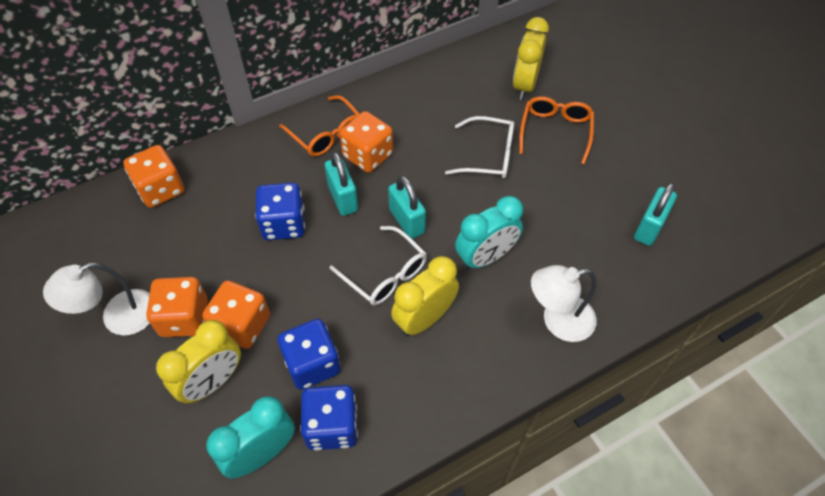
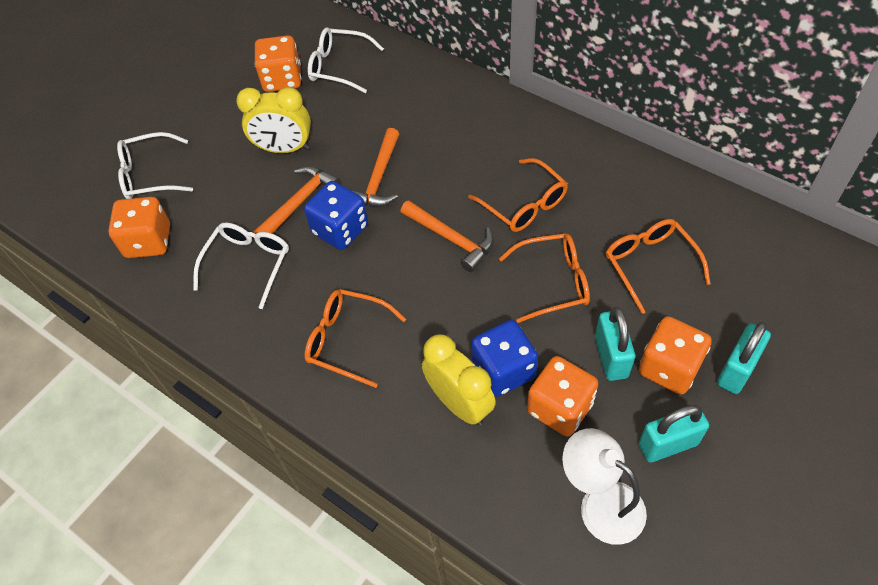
blue dice: [255,182,305,240] [278,319,341,390] [300,385,358,450] = 3 -> [304,181,368,250] [471,320,538,397] = 2
orange glasses: [279,95,360,157] [519,96,594,165] = 2 -> [304,289,406,388] [468,158,568,232] [499,233,590,323] [606,219,711,314] = 4
orange hammer: none = 0 -> [254,166,341,234] [351,128,399,207] [400,200,494,272] = 3
turquoise clock: [206,396,295,478] [455,196,523,270] = 2 -> none = 0
white glasses: [330,226,427,306] [445,116,514,179] = 2 -> [117,132,193,199] [193,223,289,309] [308,28,384,93] = 3
white lamp: [43,263,150,336] [531,265,597,342] = 2 -> [562,428,647,545] = 1
yellow clock: [156,320,241,403] [391,256,459,337] [513,17,549,100] = 3 -> [236,87,311,153] [422,334,496,426] = 2

